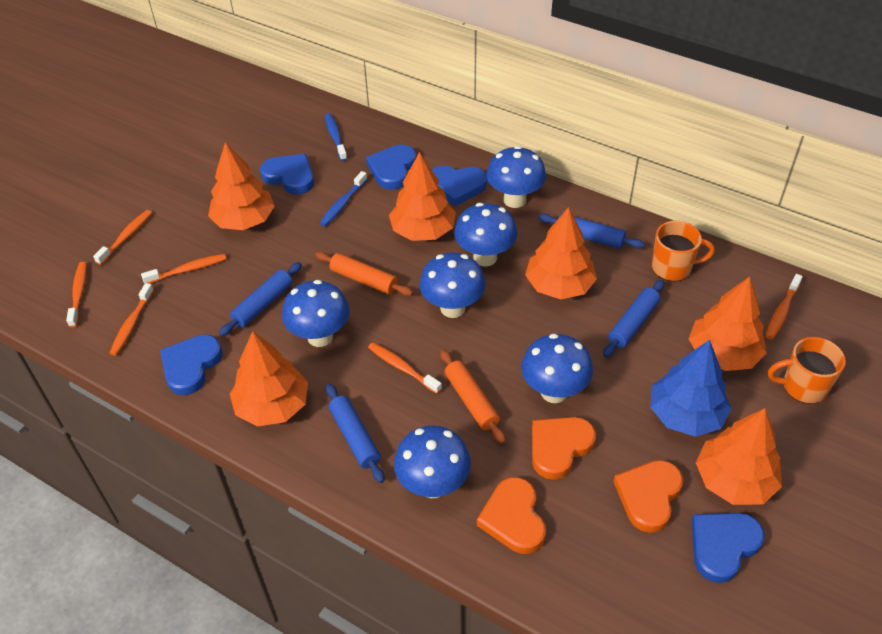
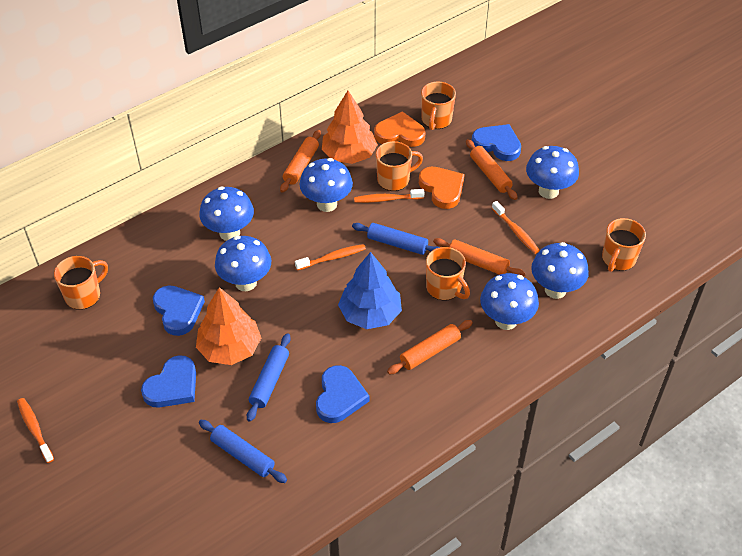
blue heart: [160,335,222,395] [260,154,314,195] [366,145,416,190] [432,166,487,206] [692,513,764,583] = 5 -> [141,355,196,408] [153,285,205,336] [316,365,369,423] [472,124,521,161] = 4
blue rolling pin: [219,262,302,336] [326,384,384,483] [538,213,645,249] [603,280,664,357] = 4 -> [199,420,287,483] [247,333,291,422] [352,223,440,255] = 3
blue toothbrush: [319,171,367,227] [325,113,347,161] = 2 -> none = 0
orange heart: [477,477,546,554] [532,417,596,480] [614,460,683,533] = 3 -> [374,111,425,147] [419,167,465,209] = 2
orange mug: [652,221,715,282] [768,337,846,404] = 2 -> [54,256,108,310] [376,141,423,191] [421,81,456,130] [426,247,470,301] [602,218,646,272] = 5
orange rolling pin: [315,252,413,296] [440,349,506,444] = 2 -> [280,130,321,193] [387,320,473,374] [433,238,525,277] [466,139,518,200] = 4
orange toothbrush: [66,262,87,328] [93,210,152,265] [109,283,154,356] [141,254,226,284] [368,342,442,394] [765,274,803,340] = 6 -> [17,398,54,463] [295,244,366,271] [354,189,424,203] [492,201,540,254] = 4
orange tree: [208,142,275,230] [230,331,308,427] [389,152,456,241] [525,207,597,299] [689,277,767,371] [696,408,782,505] = 6 -> [196,287,261,365] [322,91,378,164] = 2

